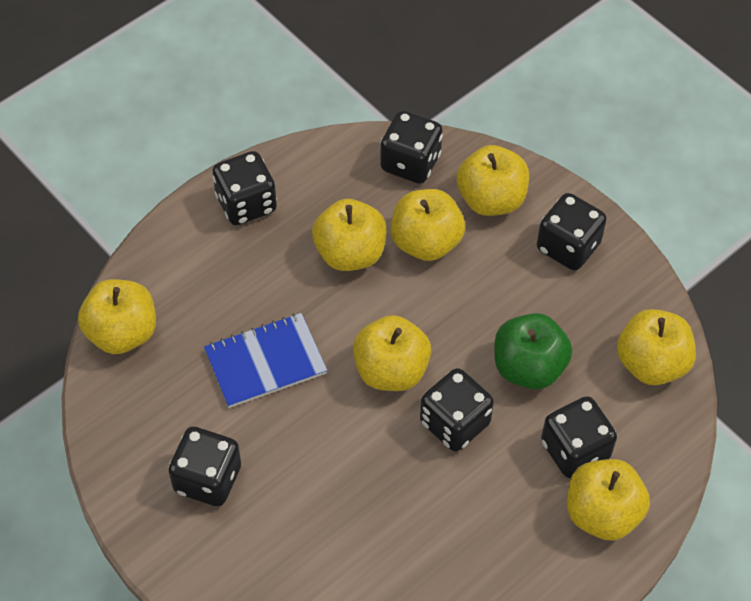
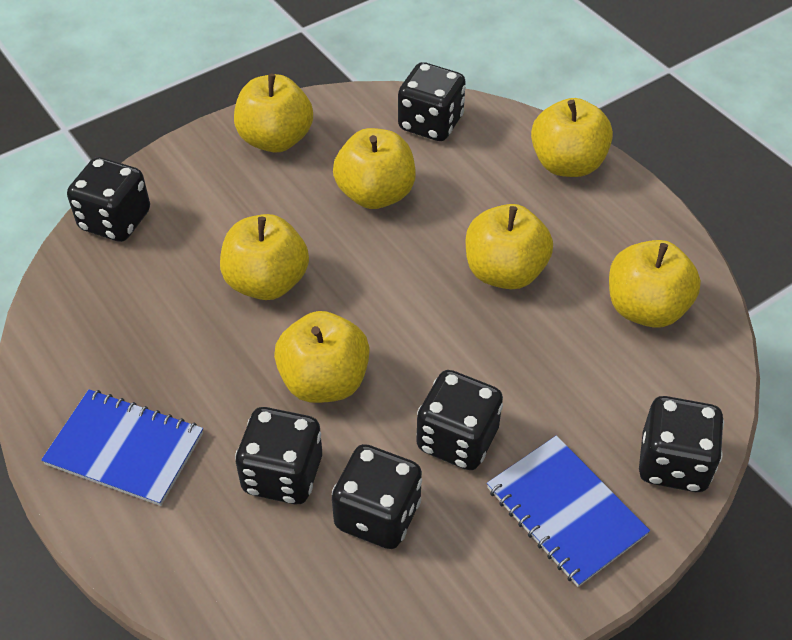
blue notebook: [204,313,327,408] = 1 -> [41,389,203,506] [487,436,650,587] = 2
green apple: [494,313,572,390] = 1 -> none = 0

